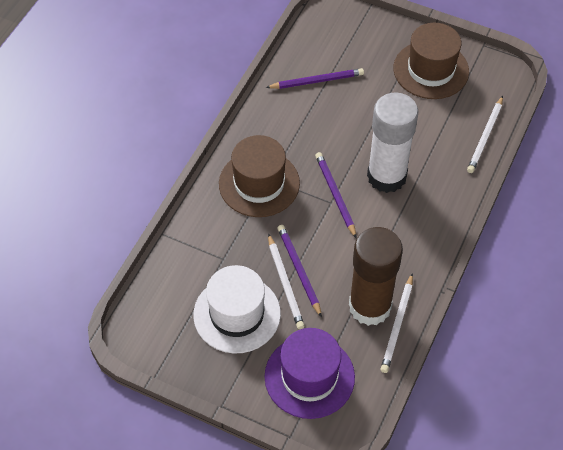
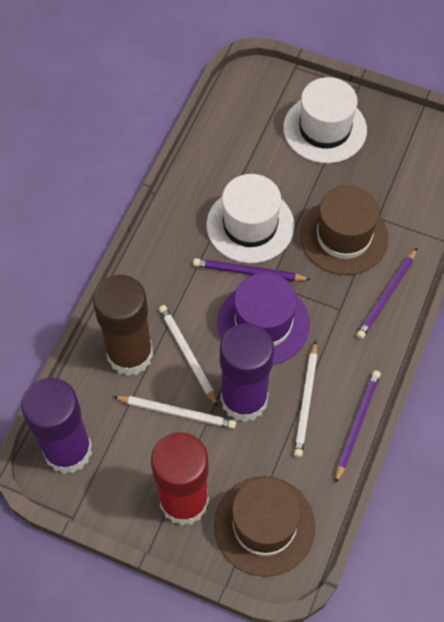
purple glue stick: none = 0 -> [21,378,92,474] [220,323,274,422] = 2
red glue stick: none = 0 -> [151,432,209,525] = 1
white glue stick: [367,92,419,193] = 1 -> none = 0
white hat: [193,265,281,354] = 1 -> [206,174,294,263] [283,77,367,163] = 2

